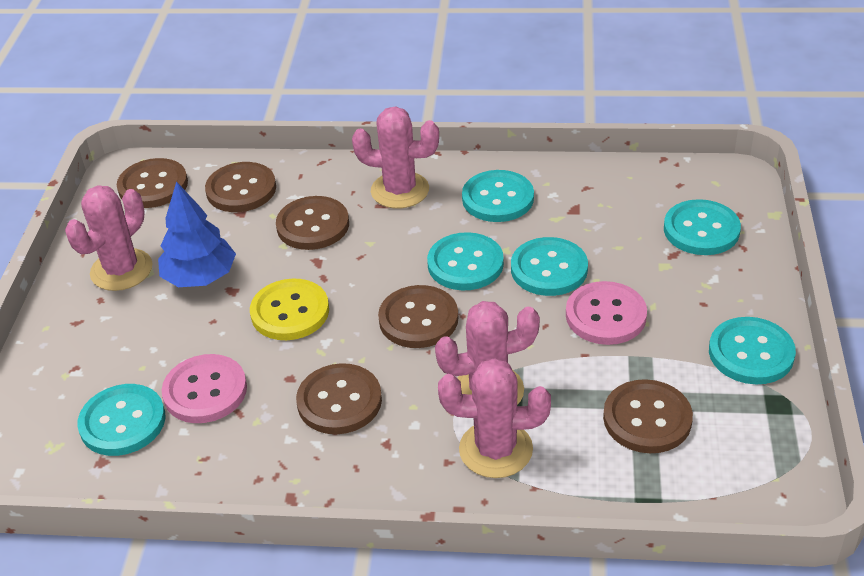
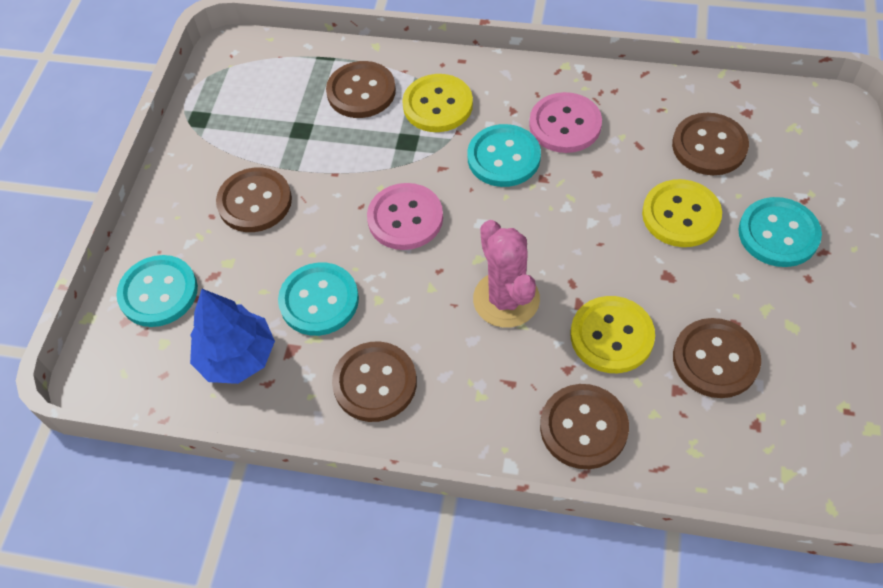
pink cactus: [65,185,152,291] [352,107,439,209] [435,301,540,405] [438,358,551,478] = 4 -> [473,220,540,328] = 1
turquoise button: [77,384,166,456] [427,232,504,290] [462,170,534,222] [511,237,588,296] [664,199,741,255] [709,317,796,384] = 6 -> [117,255,198,327] [278,262,359,336] [467,124,541,187] [738,197,822,267] = 4
yellow button: [250,278,329,340] = 1 -> [402,74,473,132] [571,296,655,373] [642,179,722,247] = 3

